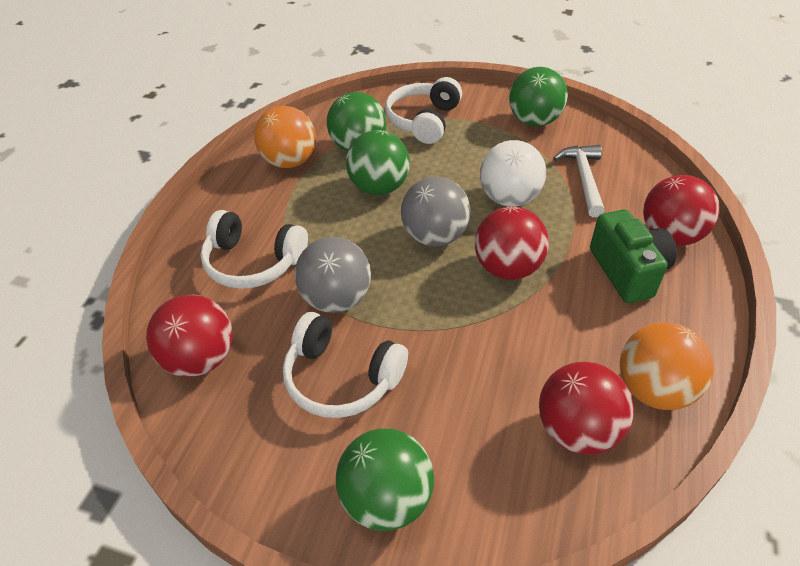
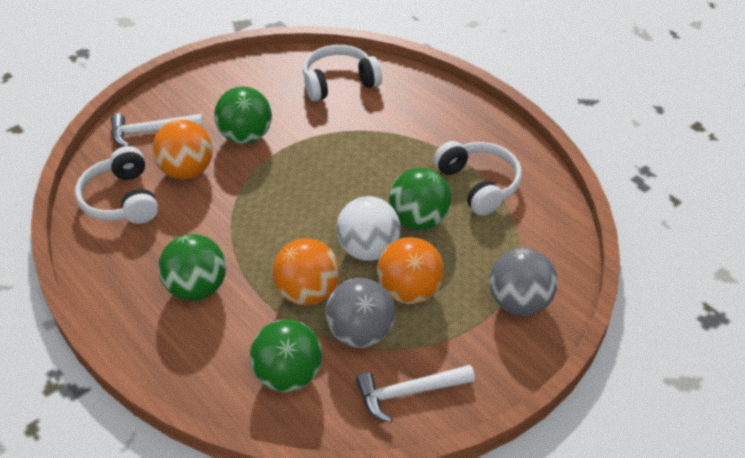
green camera: [590,209,677,303] = 1 -> none = 0
orange ball: [254,106,316,168] [620,322,714,410] = 2 -> [152,120,213,179] [272,238,340,305] [377,237,444,304] = 3
red ball: [146,295,233,377] [474,206,549,280] [539,362,634,455] [643,175,720,246] = 4 -> none = 0
white hammer: [553,145,605,217] = 1 -> [111,113,203,146] [356,365,475,423] = 2

